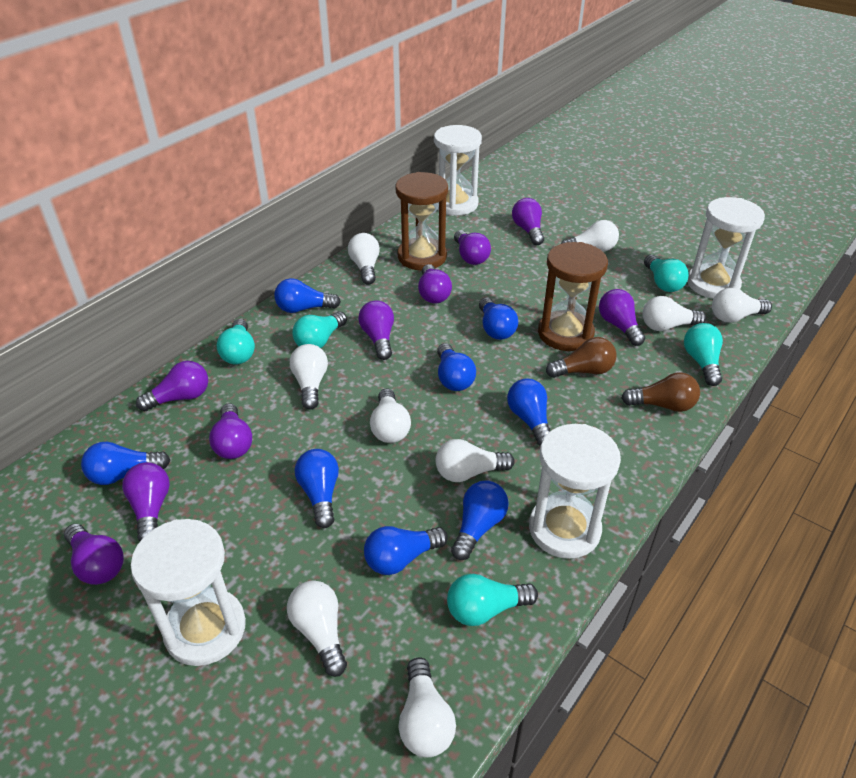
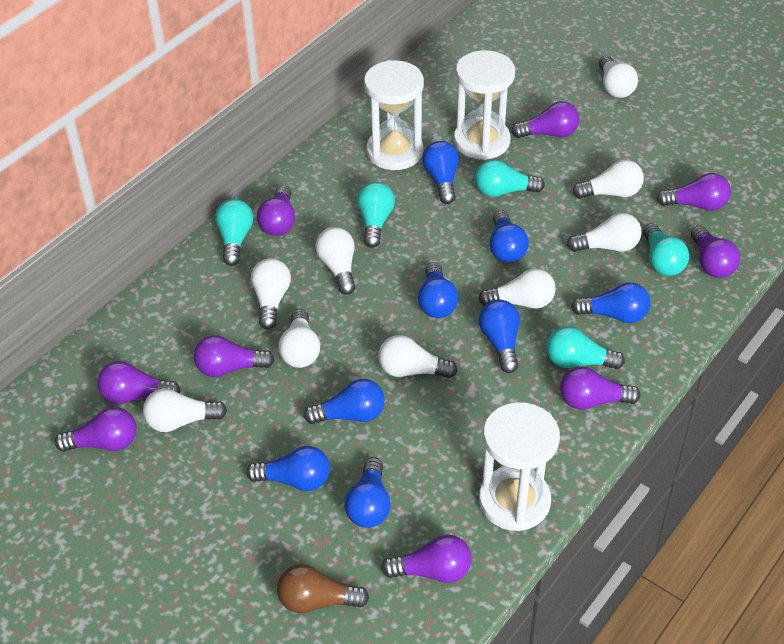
brown hourglass: [396,172,448,270] [538,242,608,351] = 2 -> none = 0
brown light bulb: [546,337,616,378] [621,372,700,412] = 2 -> [277,564,369,613] = 1
white hourglass: [130,519,246,666] [434,125,482,216] [529,424,621,559] [688,197,765,299] = 4 -> [364,60,424,170] [454,50,515,160] [479,402,560,531] = 3

